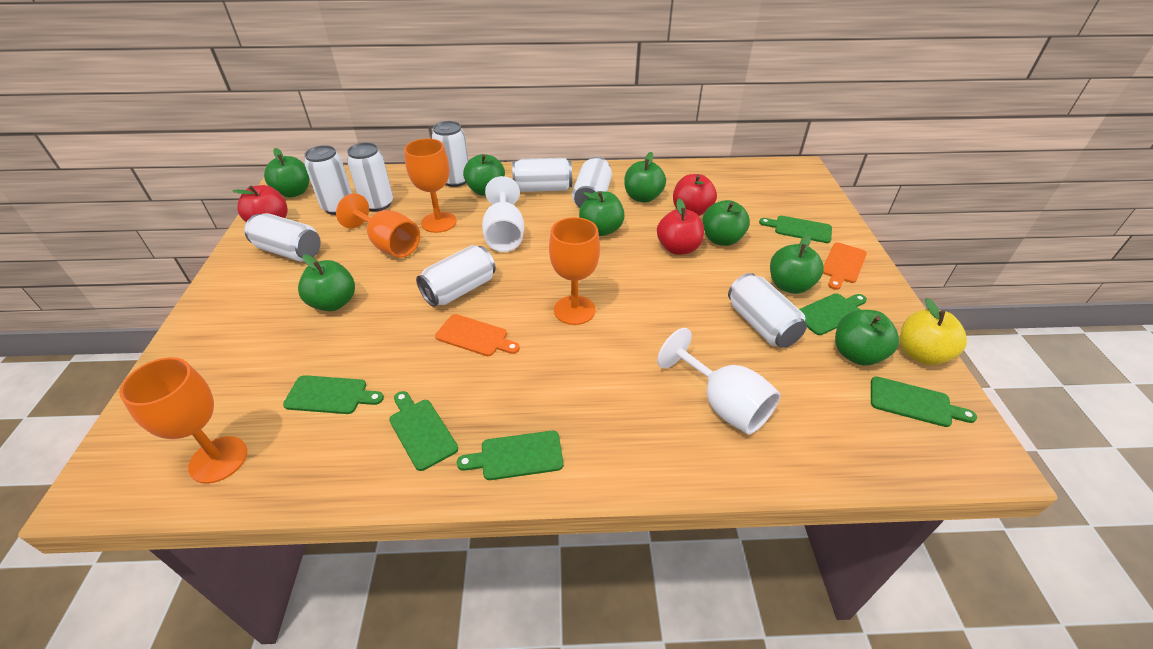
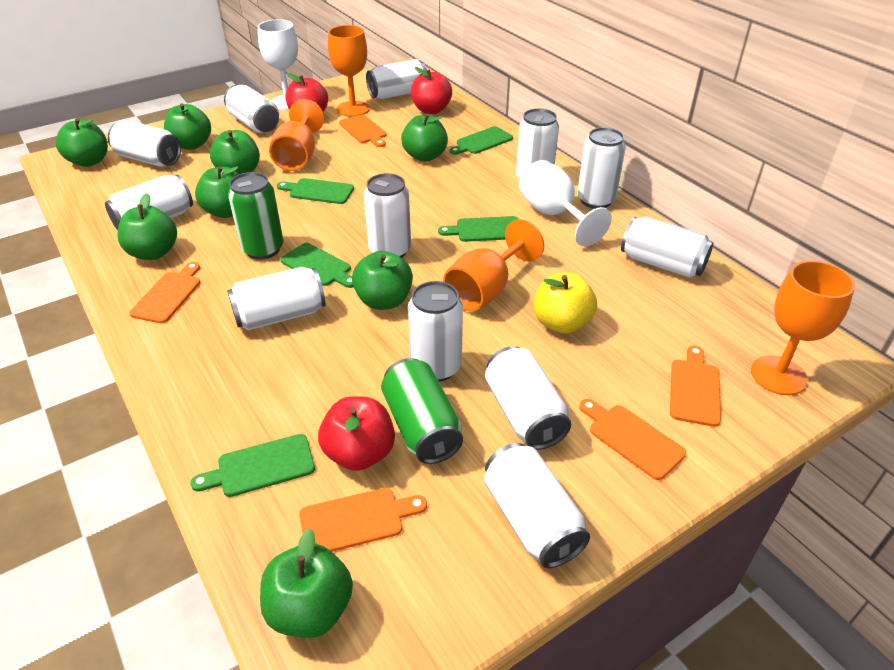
green can: none = 0 -> [228,172,283,260] [381,358,463,464] = 2
green cutting board: [283,375,384,414] [389,391,458,471] [457,431,564,480] [759,216,832,243] [799,293,867,335] [871,377,977,427] = 6 -> [190,434,315,497] [277,178,354,204] [280,243,353,288] [438,216,519,242] [449,126,513,155] = 5
orange cutting board: [435,314,520,356] [823,242,867,290] = 2 -> [129,262,201,323] [299,488,427,552] [339,115,386,147] [579,399,686,480] [670,346,721,427] = 5
white can: [245,213,321,262] [304,145,352,215] [347,143,393,211] [416,245,496,307] [432,121,469,187] [512,158,572,192] [572,157,612,208] [728,273,807,348] = 8 -> [105,174,193,230] [108,120,181,167] [224,85,279,134] [227,267,326,330] [364,173,411,258] [366,59,427,99] [408,281,463,382] [484,443,590,568] [485,346,571,450] [516,108,559,179] [577,127,626,209] [621,217,713,278] = 12

